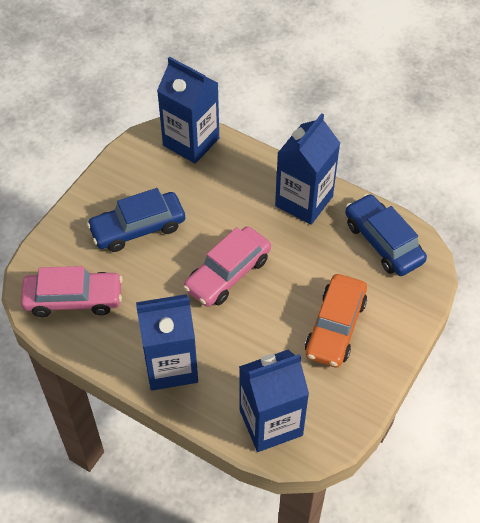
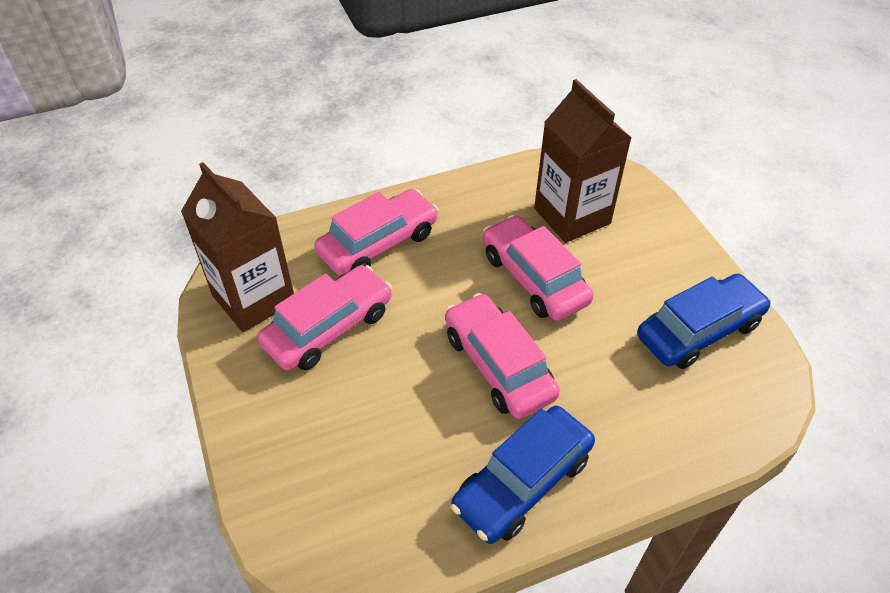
blue carton: [136,294,198,391] [157,57,219,164] [239,350,309,452] [275,113,340,225] = 4 -> none = 0
brown carton: none = 0 -> [181,162,294,332] [534,79,631,243] = 2
orange car: [305,274,367,368] = 1 -> none = 0
pink car: [21,266,123,317] [183,226,271,307] = 2 -> [258,265,392,371] [315,189,439,275] [445,293,560,419] [483,215,594,321] = 4

